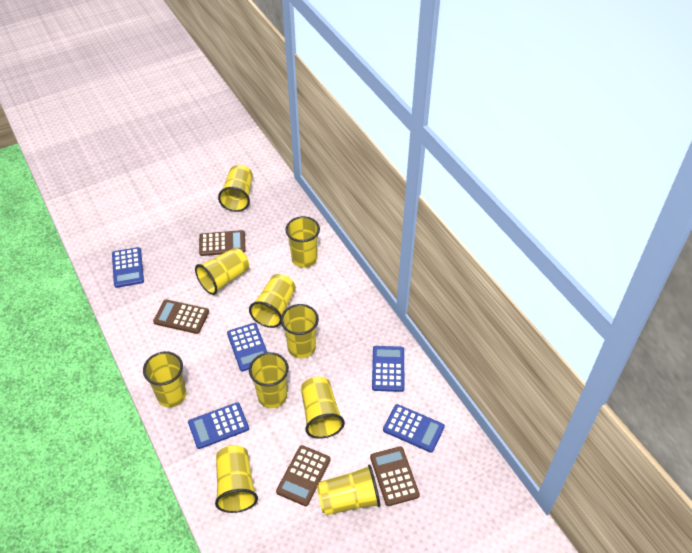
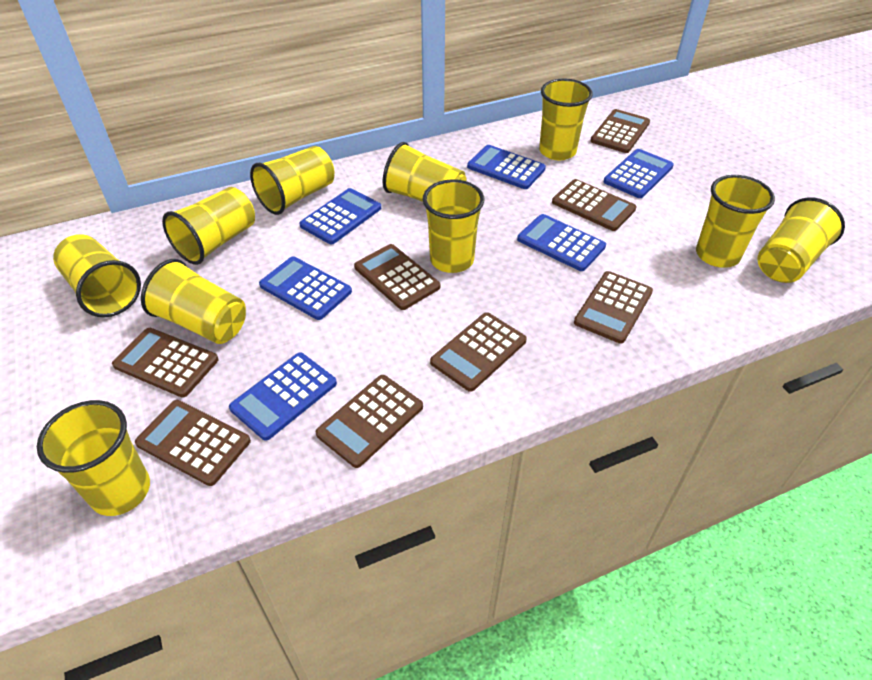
blue calculator: [112,247,144,288] [188,402,249,449] [227,323,267,371] [372,346,404,392] [383,404,445,453] = 5 -> [229,353,337,441] [259,256,352,320] [300,188,381,244] [467,145,546,189] [517,214,606,271] [603,149,674,198] = 6
brown calculator: [153,300,209,334] [199,230,246,256] [276,445,331,506] [370,446,420,506] = 4 -> [112,328,219,398] [135,400,251,486] [315,375,423,468] [354,244,440,310] [430,312,527,392] [552,179,636,231] [574,271,653,344] [591,109,650,153] = 8

